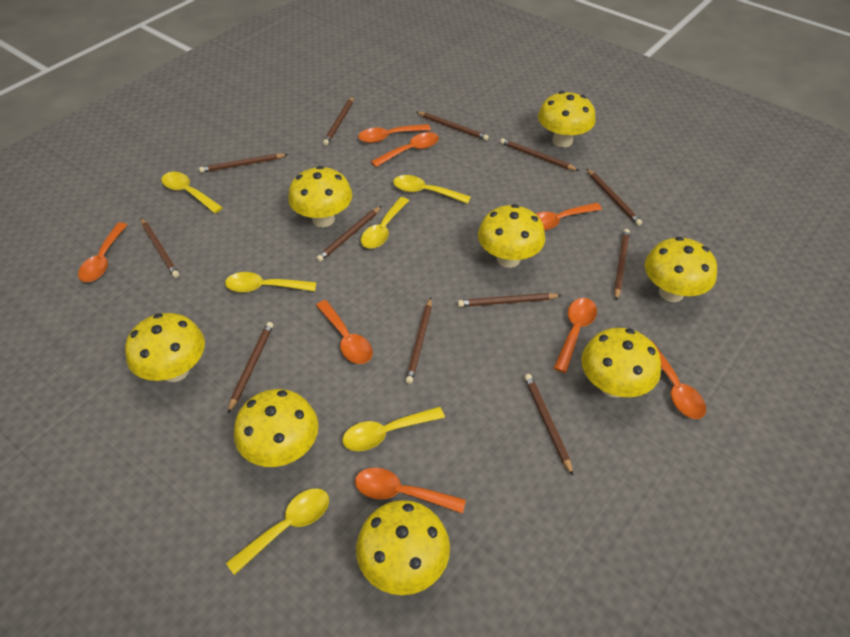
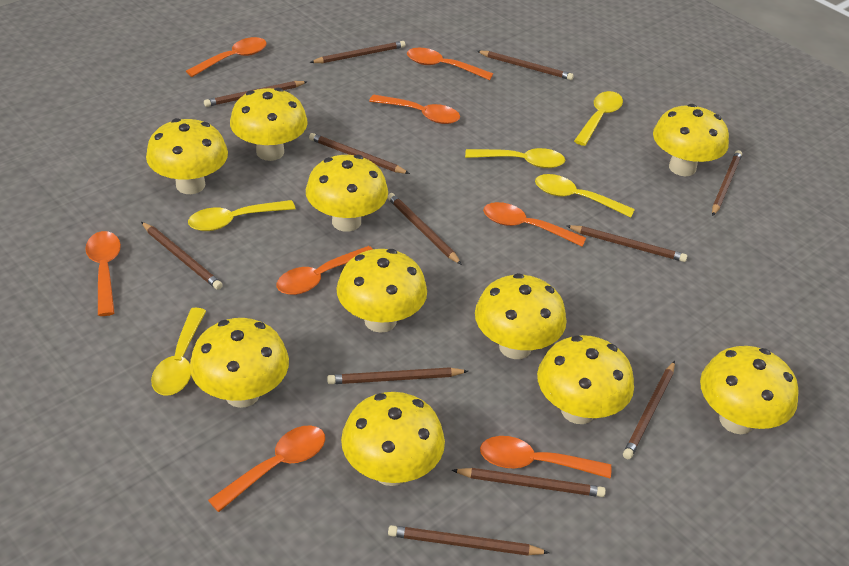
yellow mushroom: [125,313,205,382] [234,389,318,467] [288,166,352,227] [356,500,450,595] [478,204,545,268] [538,91,596,147] [581,328,661,398] [645,237,717,302] = 8 -> [146,118,228,194] [190,318,289,408] [230,88,308,161] [306,155,388,232] [336,249,427,333] [341,392,445,486] [475,273,567,359] [537,335,634,424] [653,104,729,176] [700,346,799,434] = 10
yellow spoon: [161,172,223,213] [225,272,316,293] [226,488,329,575] [342,407,445,451] [361,197,409,249] [393,175,471,204] = 6 -> [151,308,206,396] [188,200,296,231] [465,148,565,168] [535,174,635,218] [574,91,623,146] = 5

